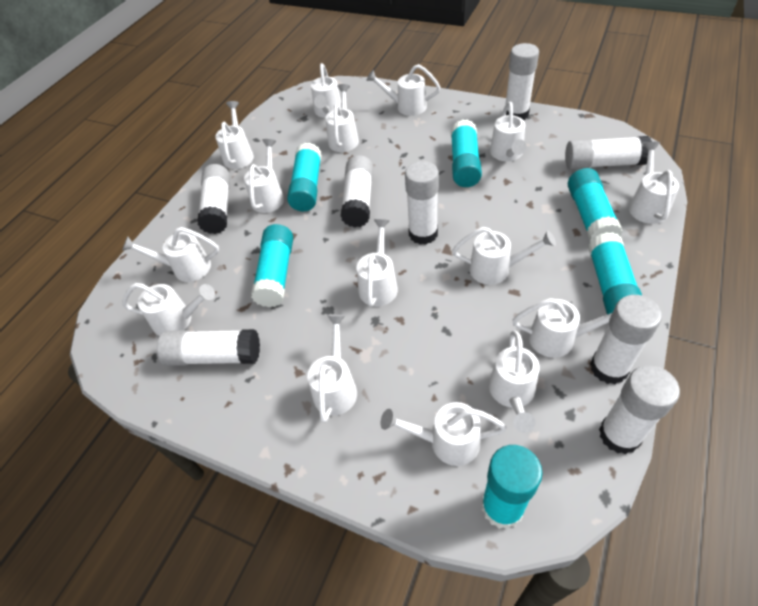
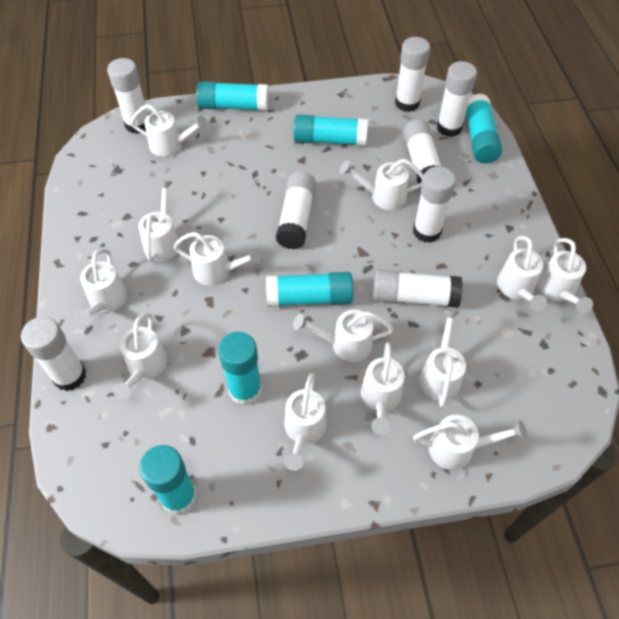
white watering can: [122,227,219,282] [122,283,215,336] [215,101,254,169] [244,139,284,213] [307,315,357,423] [311,63,341,118] [325,84,359,152] [357,219,398,307] [366,64,440,116] [380,402,507,466] [452,227,556,285] [489,330,540,433] [490,101,527,161] [512,298,612,358] [629,142,679,224] = 15 -> [74,249,127,325] [113,312,168,400] [130,104,208,157] [138,180,180,262] [173,232,262,286] [284,373,327,471] [293,310,394,362] [340,159,424,210] [361,342,405,435] [413,415,527,470] [419,309,466,407] [497,236,547,311] [537,238,593,313] = 13

